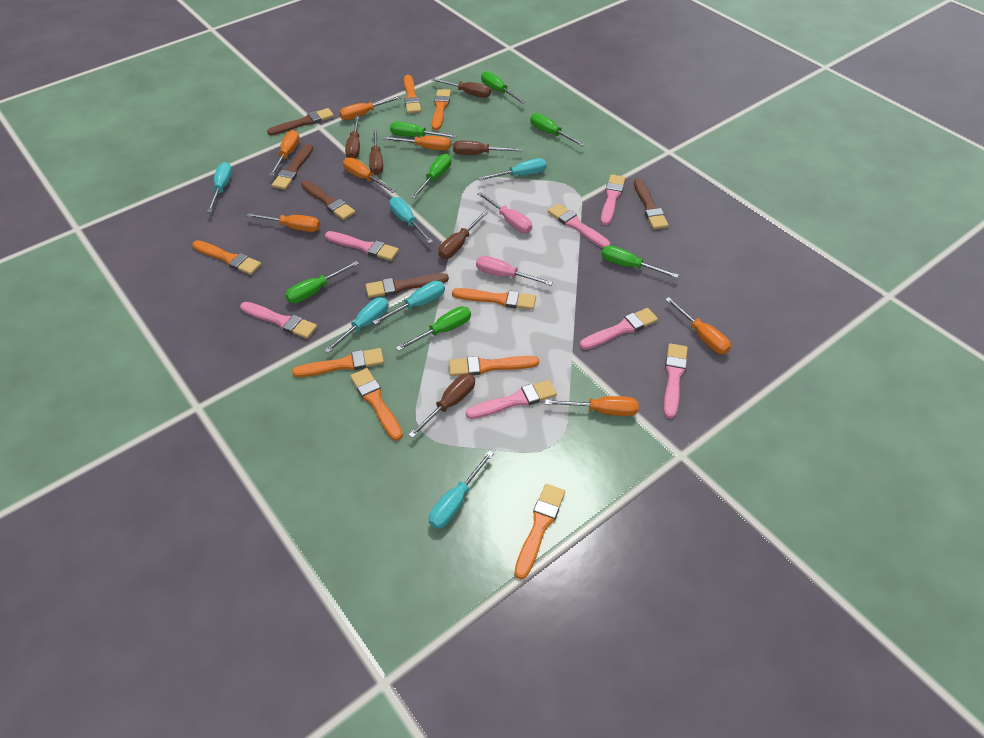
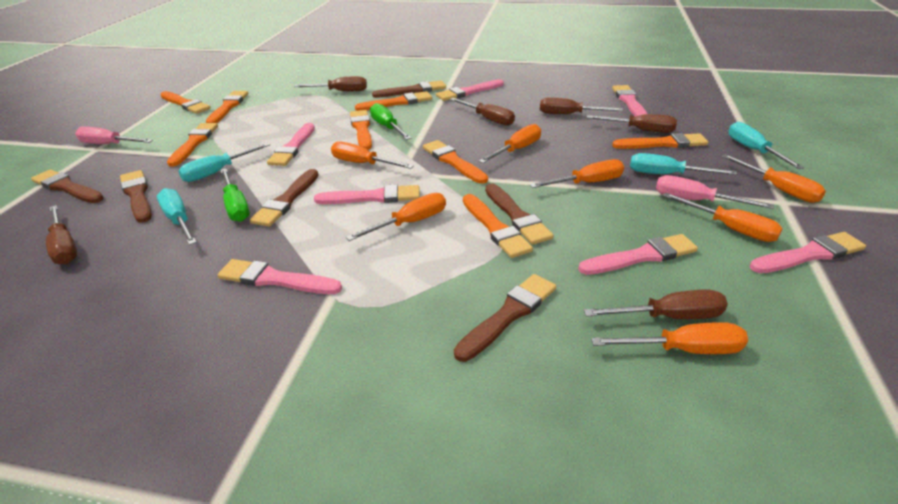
brown brush: [267,108,334,136] [272,144,313,190] [301,180,355,220] [366,273,449,298] [634,179,669,229] = 5 -> [31,169,104,203] [120,170,152,223] [250,169,318,227] [372,81,446,98] [454,274,556,362] [485,183,553,245] = 6
green screwdriver: [285,261,359,303] [390,122,457,138] [396,306,471,351] [411,154,451,199] [481,71,525,104] [530,113,585,146] [601,245,679,278] = 7 -> [220,168,250,222] [370,103,411,140] = 2
turquoise screwdriver: [207,162,233,212] [324,297,389,353] [372,281,445,325] [389,197,433,244] [429,451,494,529] [478,158,547,181] = 6 -> [157,188,197,245] [178,143,270,182] [630,153,737,175] [729,122,804,169] = 4

